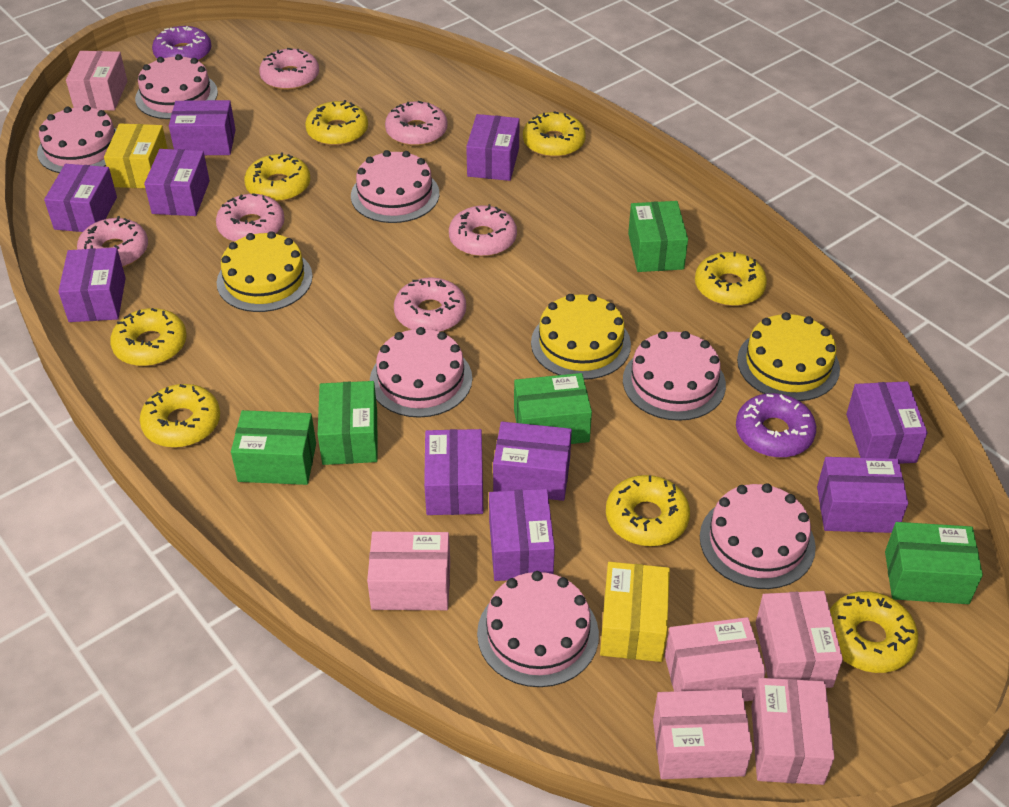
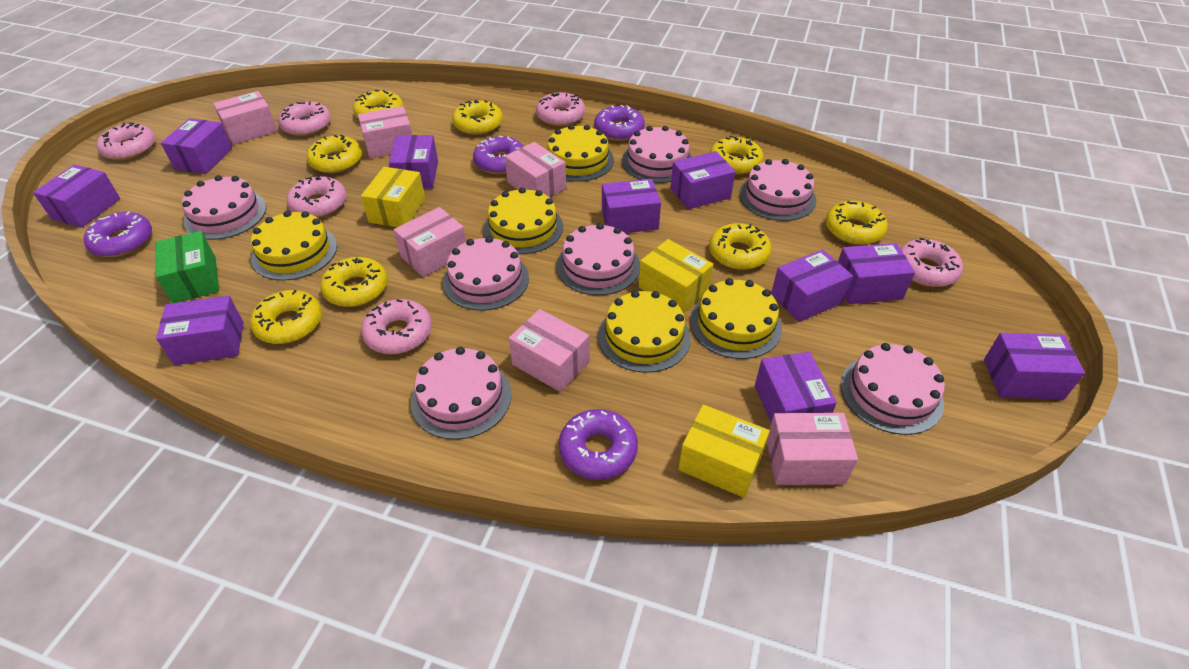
green box: [231,410,316,485] [318,381,377,465] [514,373,592,444] [628,201,688,272] [885,522,983,604] = 5 -> [155,231,219,303] = 1
purple donut: [152,26,211,61] [736,393,816,458] = 2 -> [84,211,152,257] [473,136,524,174] [559,409,638,480] [594,105,645,141] = 4
yellow box: [104,123,168,188] [600,562,670,662] = 2 -> [361,167,425,227] [639,239,714,314] [678,405,770,498] = 3
yellow cake: [217,231,313,312] [531,294,631,380] [737,312,840,401] = 3 -> [251,211,337,281] [483,187,563,254] [547,124,614,182] [598,290,691,373] [690,278,782,359] = 5

